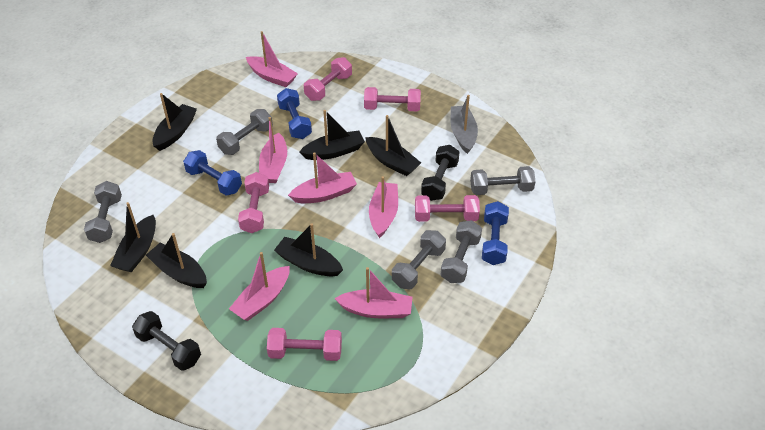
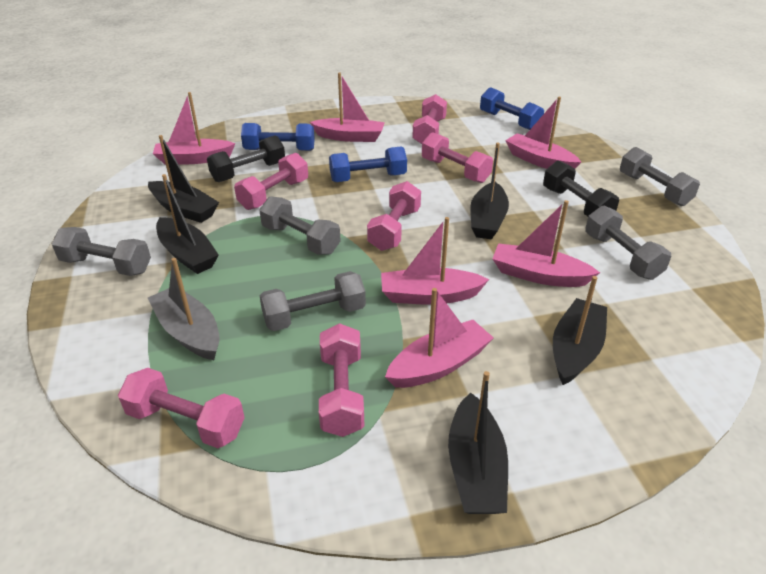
black boat: [110,202,156,272] [146,233,207,288] [152,93,197,151] [274,223,343,276] [299,110,365,160] [365,115,421,176] = 6 -> [148,135,219,223] [156,174,219,274] [448,371,508,514] [470,143,509,240] [553,276,607,385] = 5
pink dumbbell: [238,172,269,233] [267,328,342,361] [304,57,352,101] [364,87,421,111] [415,195,480,222] = 5 -> [118,368,245,448] [234,153,308,210] [319,323,365,437] [367,181,421,251] [412,94,447,144] [422,132,493,183] = 6

